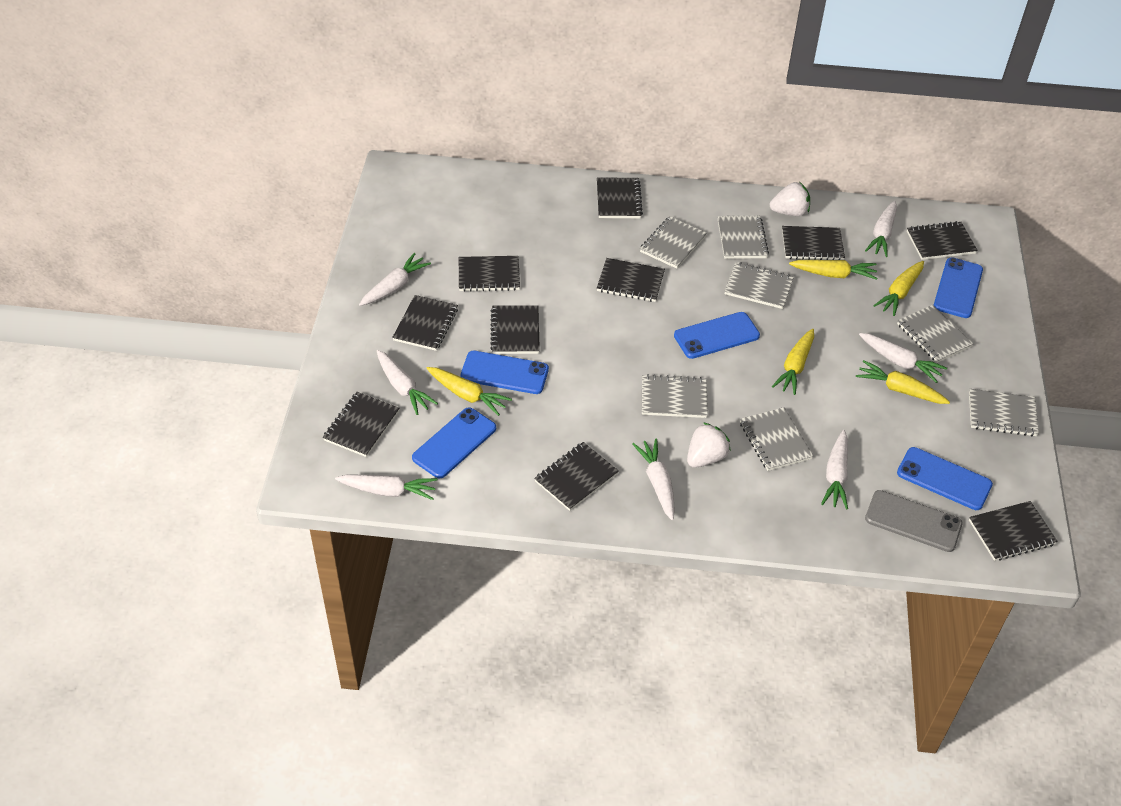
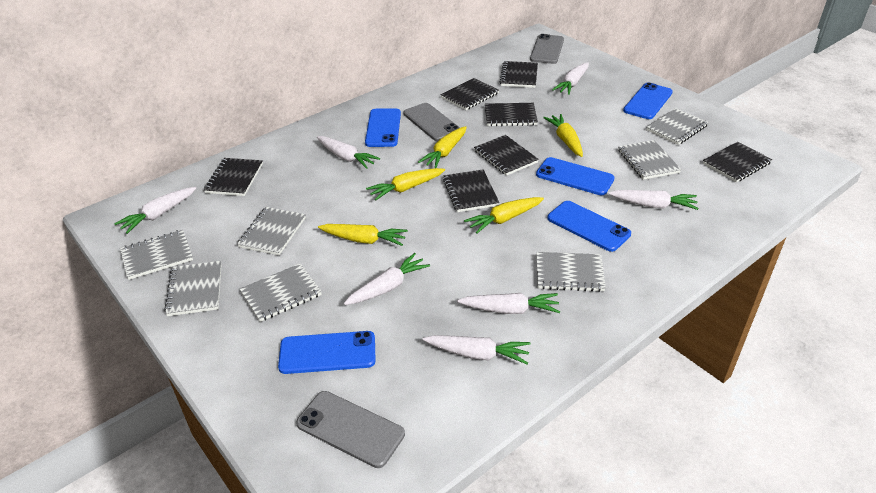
black notebook: [323,392,400,457] [392,295,458,351] [459,256,520,292] [490,305,540,354] [534,442,619,511] [597,177,643,218] [597,258,665,302] [782,226,845,260] [907,221,978,260] [969,501,1058,561] = 10 -> [204,158,263,196] [441,78,499,110] [443,169,499,212] [474,135,539,176] [485,103,538,126] [500,61,538,88] [703,142,772,182] = 7
grey phone: [865,490,963,552] = 1 -> [296,391,405,468] [403,103,460,141] [530,34,564,64] = 3
white strawberry: [687,422,731,468] [770,182,810,216] = 2 -> none = 0

